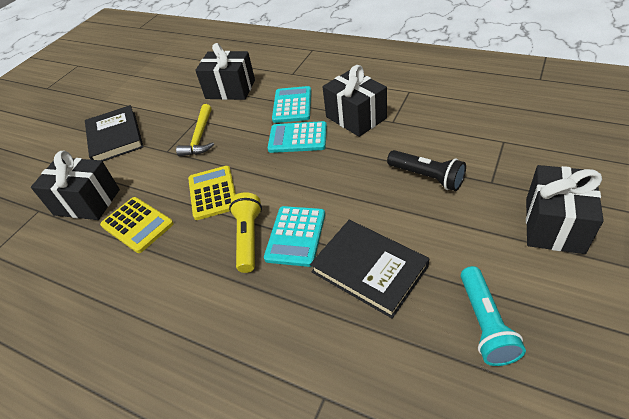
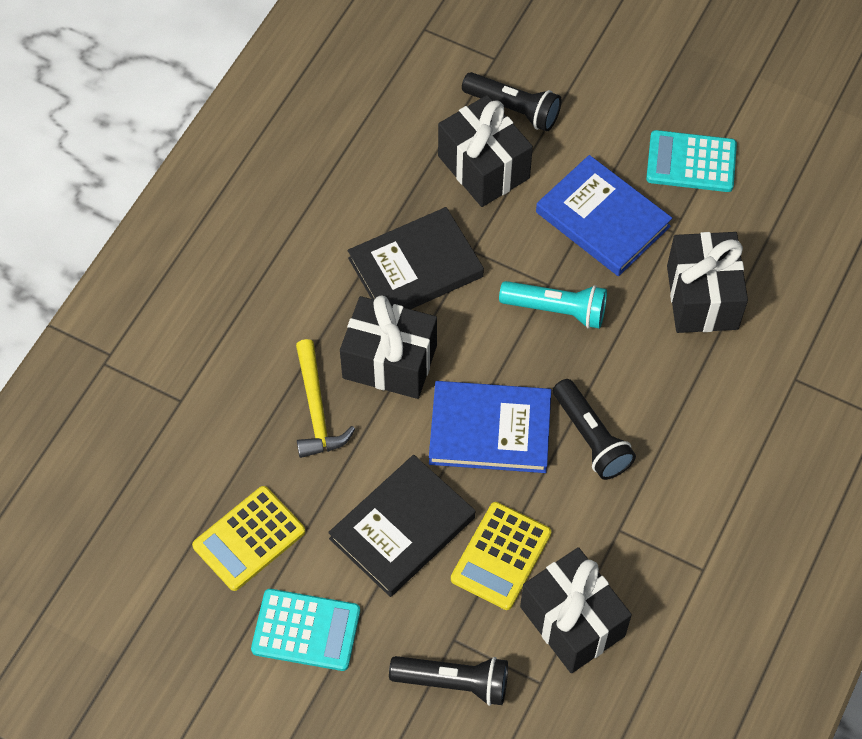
black flashlight: [387,150,466,191] = 1 -> [389,656,508,706] [462,72,562,131] [553,379,636,480] = 3
blue book: none = 0 -> [429,381,551,473] [536,155,672,276] = 2
turquoise calculator: [264,206,325,267] [268,121,327,153] [272,86,311,123] = 3 -> [251,589,360,671] [646,130,737,192] = 2
yellow flashlight: [229,192,262,273] = 1 -> none = 0

